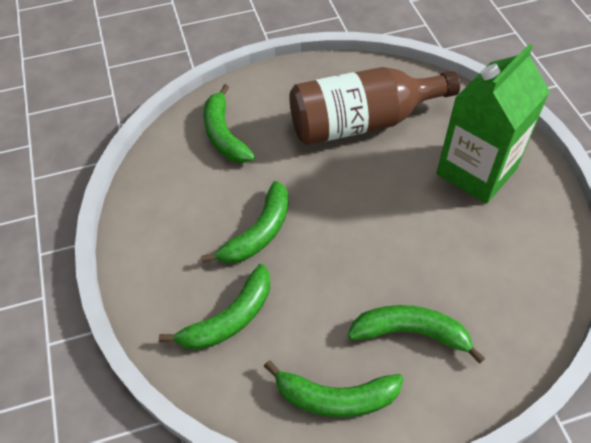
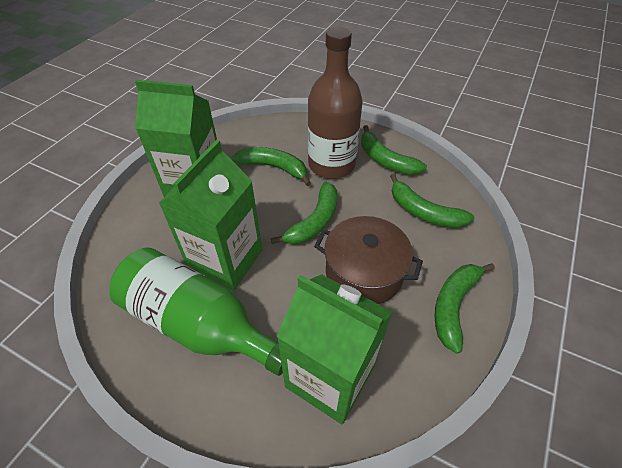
brown pot: none = 0 -> [314,216,423,304] = 1
green bottle: none = 0 -> [109,248,283,376] = 1
green carton: [437,44,550,204] = 1 -> [135,80,217,197] [159,140,263,291] [276,274,393,424] = 3

